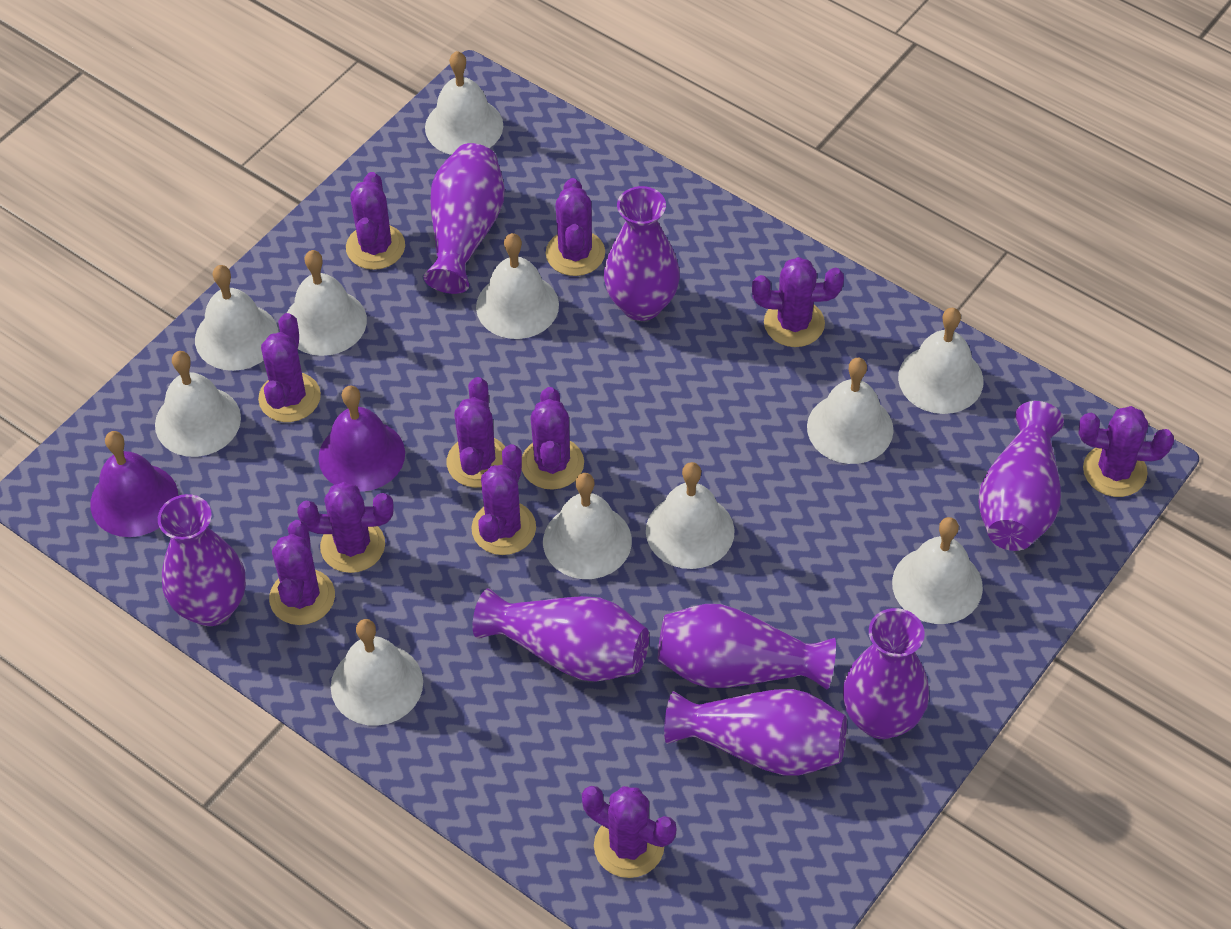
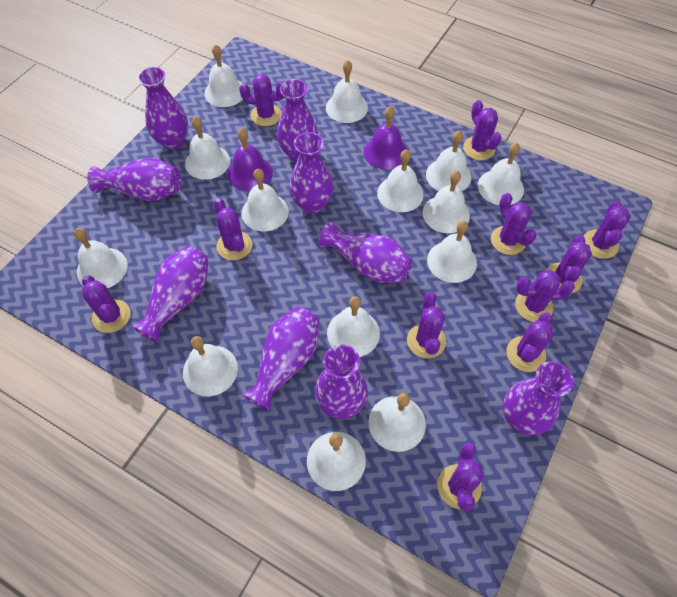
purple vase: [158,494,246,626] [424,143,505,294] [473,588,649,682] [604,186,680,321] [658,604,836,689] [664,689,847,775] [843,608,929,739] [978,401,1064,551] = 8 -> [87,158,181,201] [131,246,209,342] [137,67,188,150] [242,307,320,411] [277,79,318,162] [289,132,333,214] [315,344,368,419] [319,222,412,283] [503,361,574,435] = 9
white bell: [155,351,241,457] [195,265,278,371] [287,250,367,356] [331,619,423,726] [425,51,503,155] [476,233,559,339] [543,473,632,579] [646,462,735,569] [807,357,894,464] [892,517,983,624] [898,308,984,414] = 11 -> [74,228,127,288] [183,336,238,396] [185,116,230,180] [204,44,243,107] [242,169,289,231] [307,432,366,491] [326,60,368,123] [327,296,380,357] [368,393,426,452] [377,149,424,212] [422,171,470,233] [426,131,471,191] [427,221,477,283] [478,143,524,205] = 14

